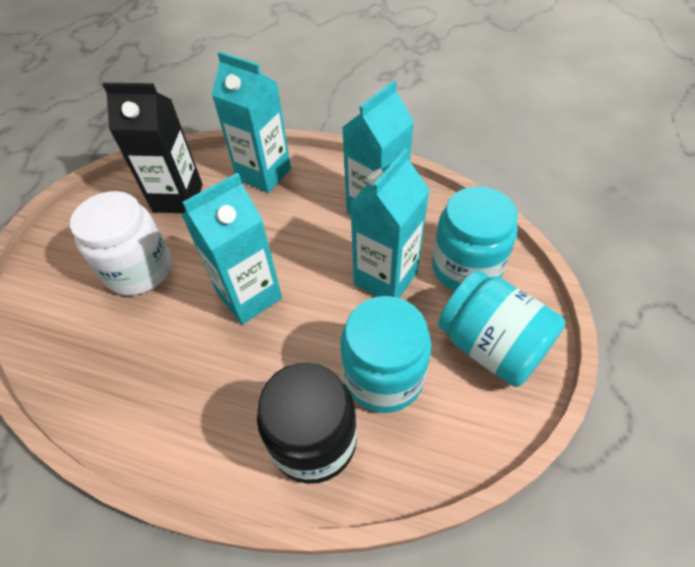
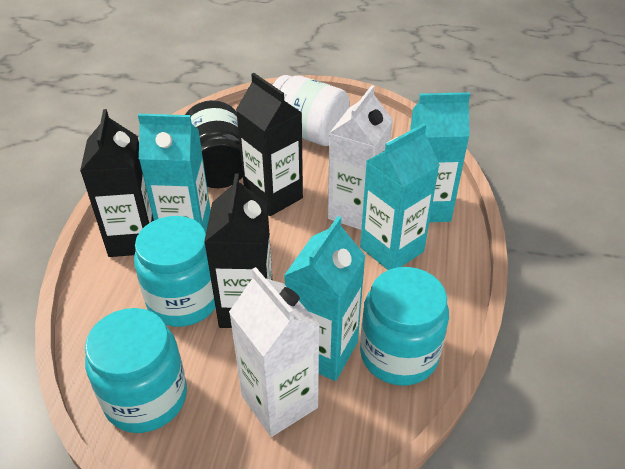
black carton: [102,83,203,213] = 1 -> [80,109,154,257] [204,174,272,328] [236,73,303,216] = 3
white carton: none = 0 -> [229,267,320,437] [328,85,393,230] = 2

